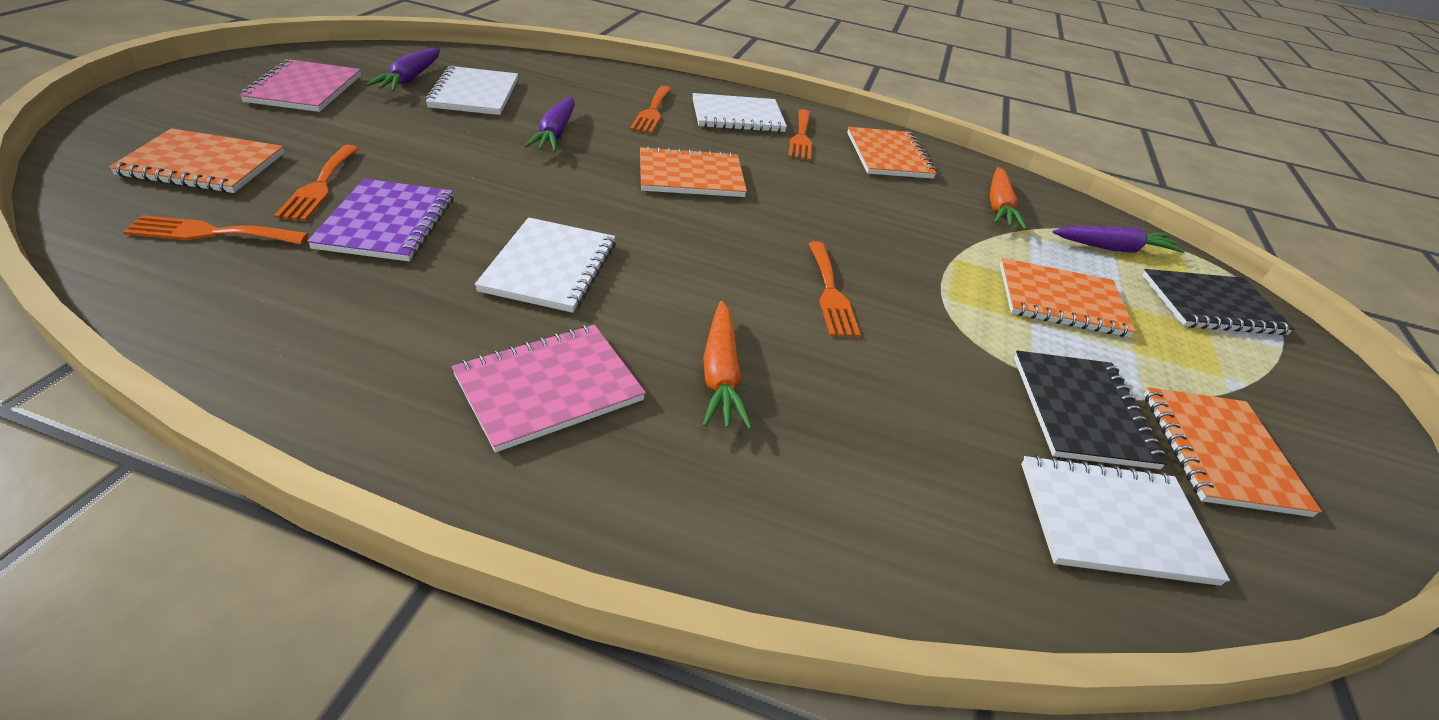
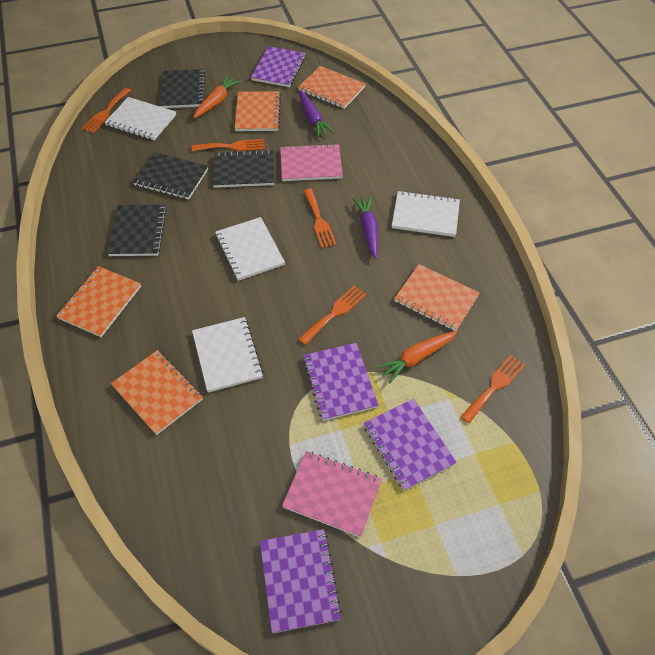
black notebook: [1014,350,1168,469] [1142,269,1294,335] = 2 -> [107,205,167,256] [133,152,208,200] [160,69,205,108] [213,150,275,188] = 4
purple carrot: [366,48,440,91] [524,97,575,152] [1053,226,1184,253] = 3 -> [299,91,334,138] [352,196,378,259] = 2
purple notebook: [307,179,454,261] = 1 -> [251,46,306,87] [260,529,342,633] [303,343,379,421] [364,399,456,491] = 4

